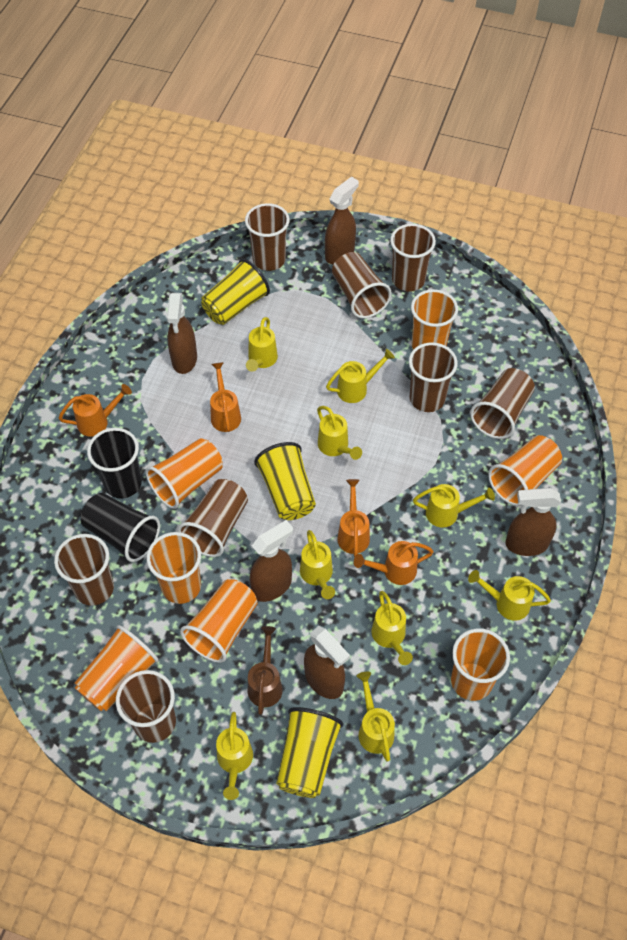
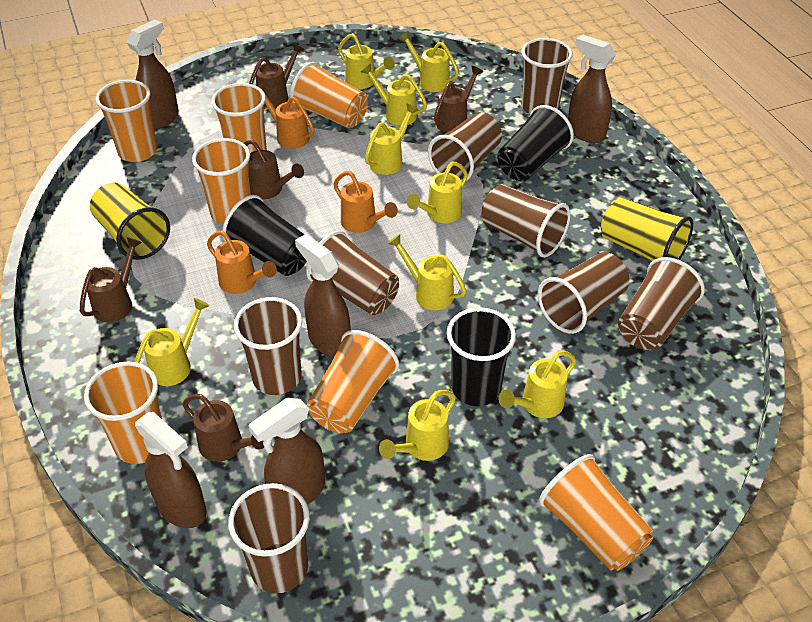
black cup: [81,493,160,562] [87,428,142,499] = 2 -> [222,195,307,276] [447,307,516,406] [497,105,574,181] = 3
brown watering can: [248,626,283,715] = 1 -> [80,237,142,322] [183,394,264,462] [244,140,304,199] [249,43,304,108] [434,66,483,133] = 5
orange watering can: [59,384,132,436] [210,362,241,432] [337,479,370,557] [354,541,434,585] = 4 -> [207,231,277,294] [257,83,315,149] [334,171,398,233] = 3
yellow cup: [201,259,270,325] [254,442,316,520] [276,707,343,798] = 3 -> [90,183,170,260] [601,197,693,261] = 2

